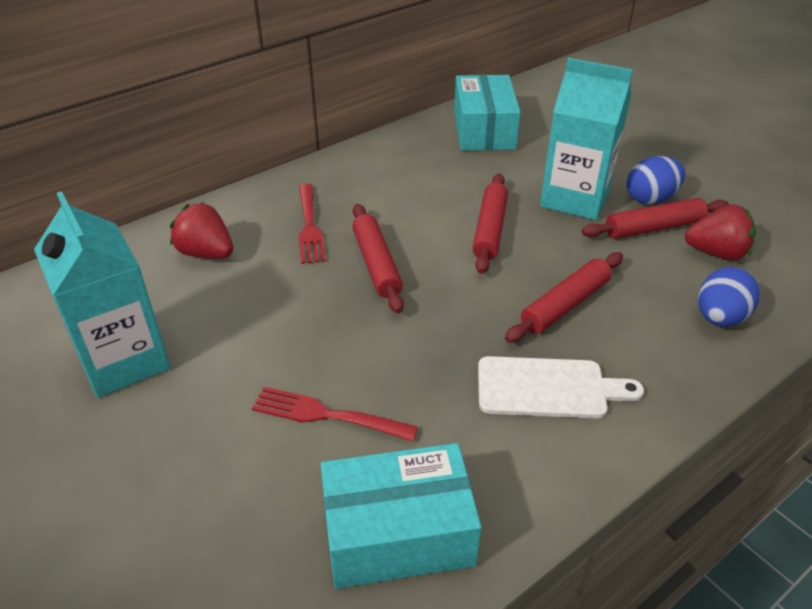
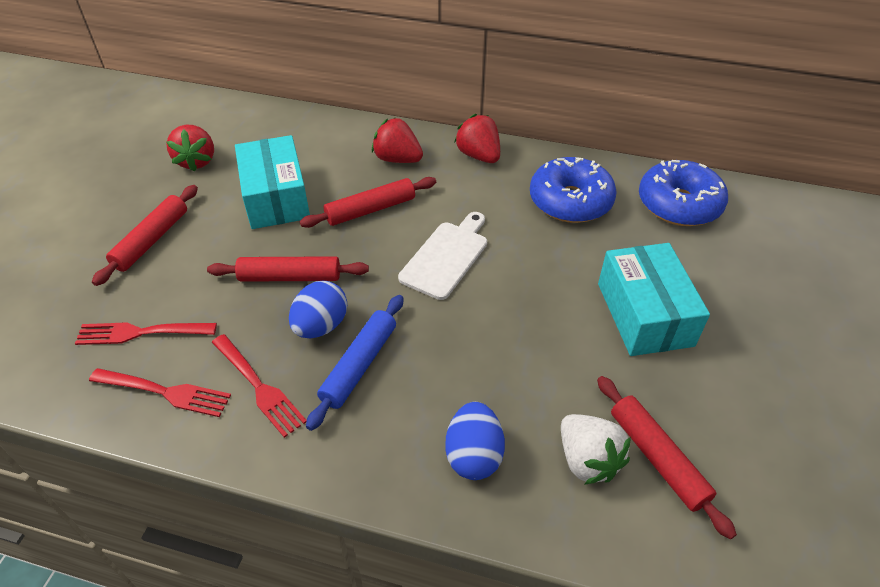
blue donut: none = 0 -> [530,157,617,223] [639,160,728,226] = 2
blue rolling pin: none = 0 -> [306,295,404,431] = 1
red fork: [252,387,418,441] [299,184,326,264] = 2 -> [75,322,217,345] [89,368,231,417] [212,334,307,438] = 3
red strawberry: [170,202,233,259] [685,204,756,260] = 2 -> [166,124,214,172] [372,118,423,163] [454,114,500,163] = 3
turquoise carton: [34,191,170,398] [540,58,633,220] = 2 -> none = 0
white strawberry: none = 0 -> [561,414,631,485] = 1

